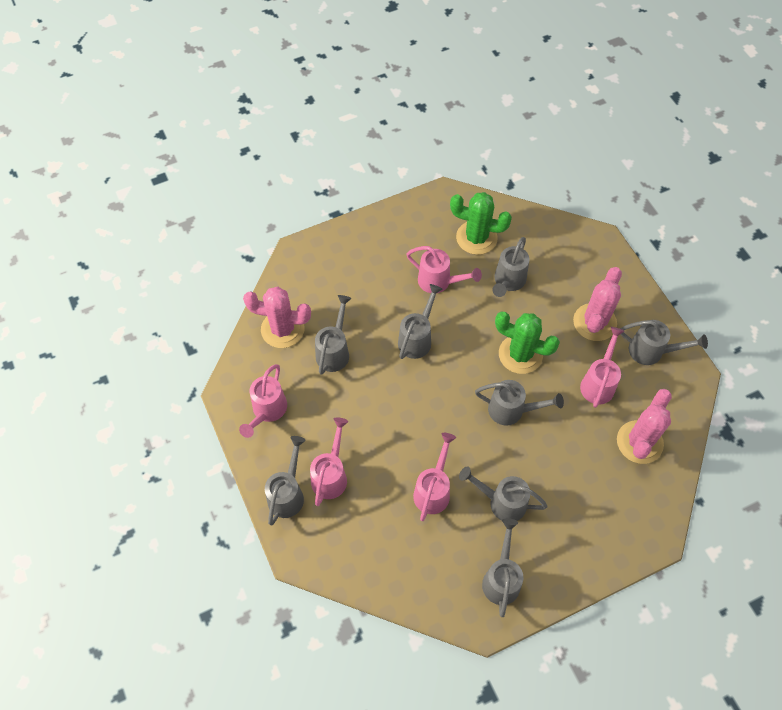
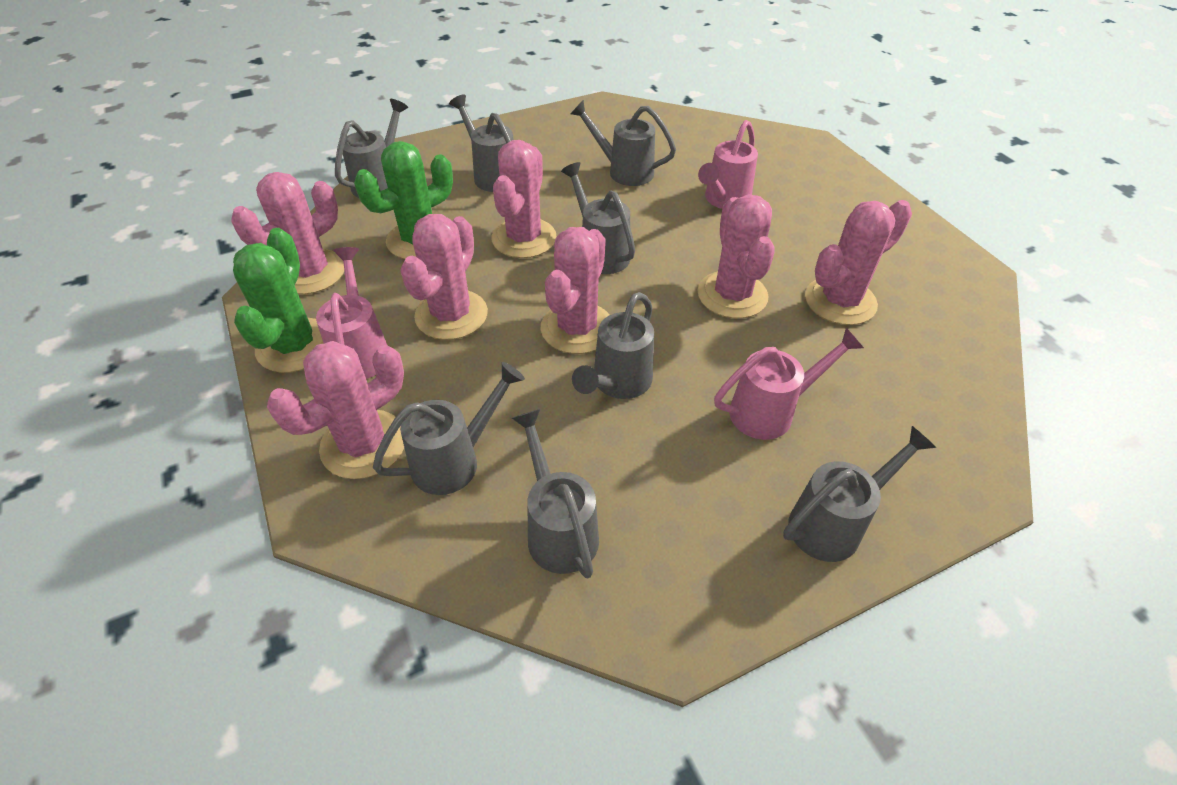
pink cactus: [243,287,311,348] [573,267,622,341] [617,389,672,464] = 3 -> [231,172,344,294] [267,341,404,479] [400,214,488,340] [491,140,557,258] [541,227,609,354] [697,195,775,319] [805,200,912,325] = 7
pink watering can: [239,364,287,438] [310,417,348,506] [407,246,482,293] [413,433,456,521] [580,327,624,408] = 5 -> [316,247,388,379] [698,120,758,209] [714,328,864,440] = 3

